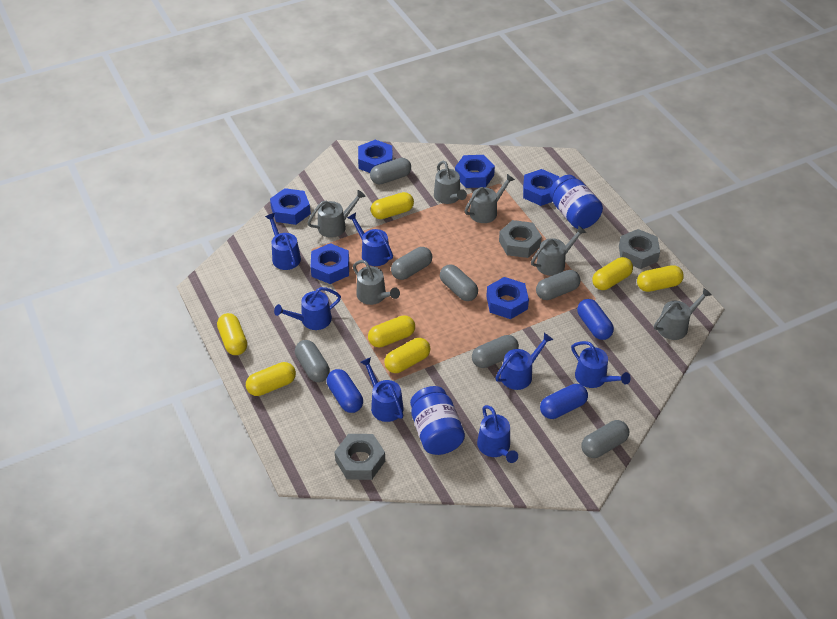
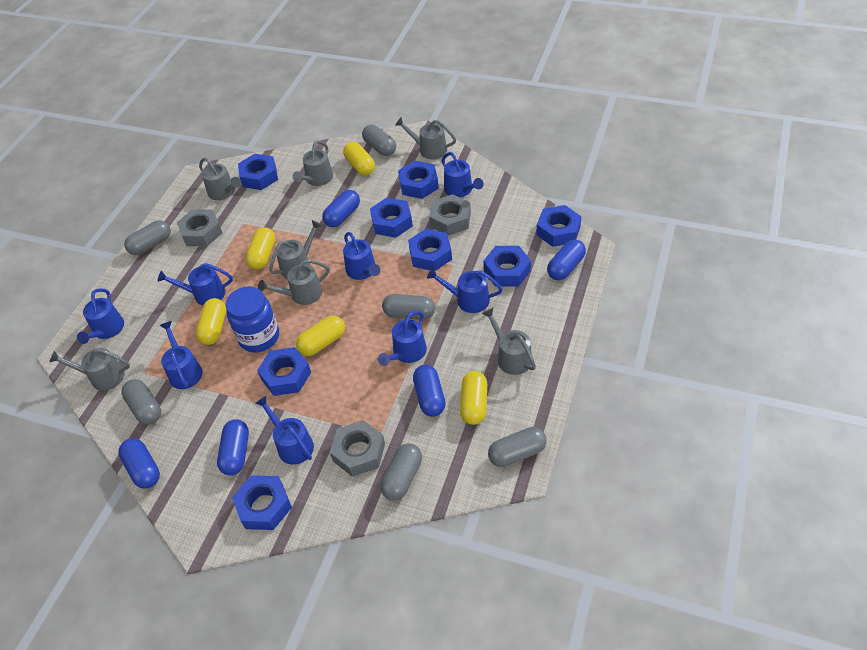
blue capsule: [327,369,363,413] [540,384,588,419] [577,299,614,340] = 3 -> [118,438,160,488] [217,419,249,475] [322,190,360,227] [413,365,445,417] [547,239,586,280] = 5
blue jar: [410,386,465,455] [549,175,603,229] = 2 -> [226,286,279,352] = 1
blue nut: [270,188,311,225] [311,243,349,284] [358,140,393,173] [455,155,495,188] [486,277,529,319] [523,169,559,206] = 6 -> [232,475,292,530] [238,154,278,190] [257,347,311,396] [370,198,413,238] [398,161,439,199] [408,229,452,271] [483,246,531,287] [537,205,581,247] = 8
blue watering can: [265,213,301,270] [274,287,341,330] [347,212,393,266] [360,357,403,422] [477,405,518,463] [495,333,553,390] [571,341,631,388] = 7 -> [77,288,124,344] [157,263,233,305] [160,321,203,389] [255,396,314,465] [343,232,380,280] [378,311,427,366] [427,268,502,313] [442,152,484,197] = 8
grey capsule: [295,340,330,382] [370,158,411,185] [391,247,432,280] [440,264,478,301] [472,335,519,368] [536,270,581,300] [581,420,629,458] = 7 -> [121,379,161,425] [124,220,171,255] [362,125,396,156] [380,443,422,501] [382,294,435,320] [488,427,547,467] = 6
grey watering can: [308,190,366,238] [353,260,400,305] [434,161,467,204] [465,174,515,223] [531,225,587,276] [654,288,712,340] = 6 -> [49,348,130,391] [199,158,241,200] [258,260,330,305] [269,220,322,279] [293,140,333,186] [395,117,456,159] [482,308,536,375] = 7
yellow capsule: [217,313,247,355] [246,362,296,396] [368,315,415,347] [371,192,414,219] [384,338,430,373] [592,257,633,290] [637,265,684,292] = 7 -> [196,298,226,345] [246,227,275,269] [296,316,345,356] [343,142,375,175] [460,371,487,425] = 5

